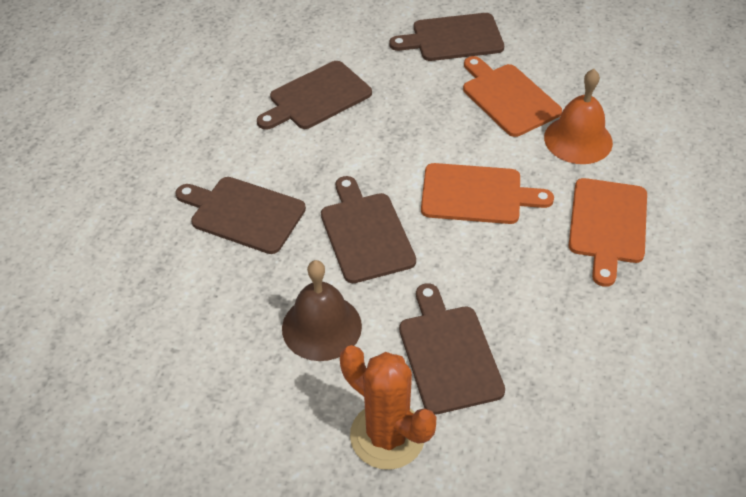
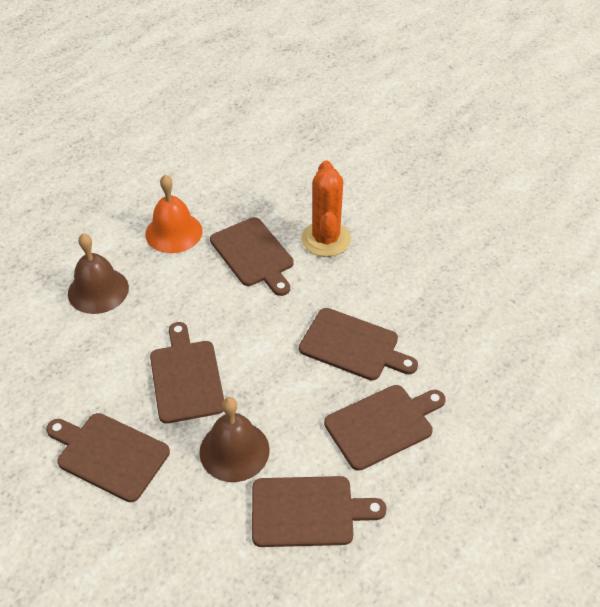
brown bell: [282,260,362,361] = 1 -> [68,233,129,314] [200,397,270,482] = 2
brown cutting board: [176,177,306,254] [257,61,372,130] [321,176,416,283] [389,13,504,61] [399,283,505,415] = 5 -> [46,413,170,502] [150,322,224,424] [210,217,294,296] [252,476,386,547] [299,308,418,380] [324,385,446,471] = 6
orange cutting board: [421,163,554,224] [463,56,562,137] [569,178,647,287] = 3 -> none = 0

